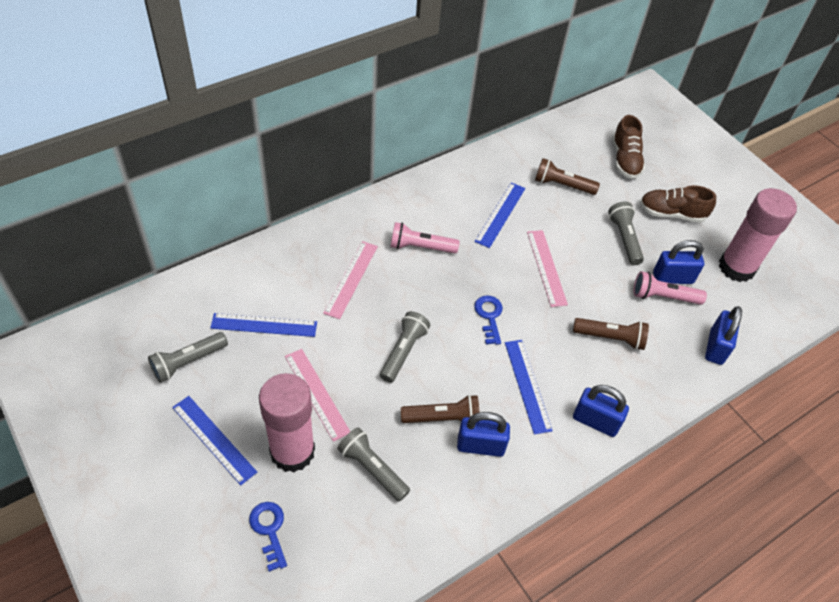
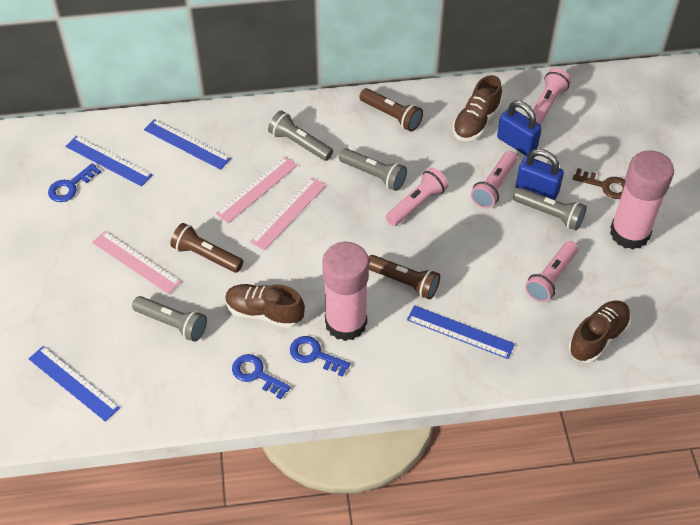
blue key: [249,502,287,572] [474,296,503,345] = 2 -> [48,163,101,202] [232,354,291,400] [290,336,351,377] = 3
blue padlock: [457,412,510,457] [573,385,629,437] [653,240,704,284] [705,306,742,365] = 4 -> [497,101,542,156] [516,149,564,200] = 2
brown key: none = 0 -> [573,168,625,199] = 1
brown shoe: [612,115,645,179] [640,185,716,223] = 2 -> [225,284,305,328] [453,75,502,141] [569,301,631,363] = 3
pink flashlight: [390,222,459,253] [634,271,707,305] = 2 -> [386,168,448,226] [471,151,517,208] [525,241,578,302] [528,68,571,125] = 4

